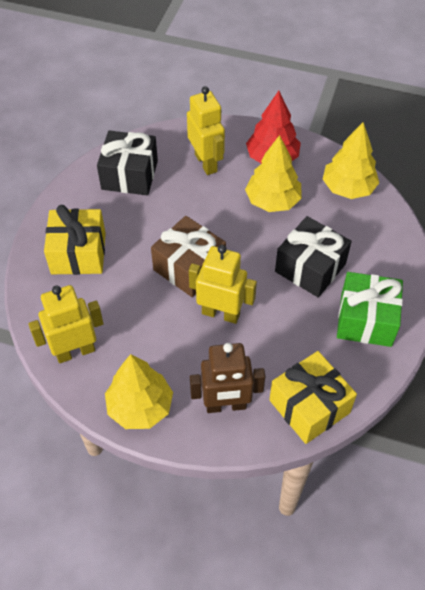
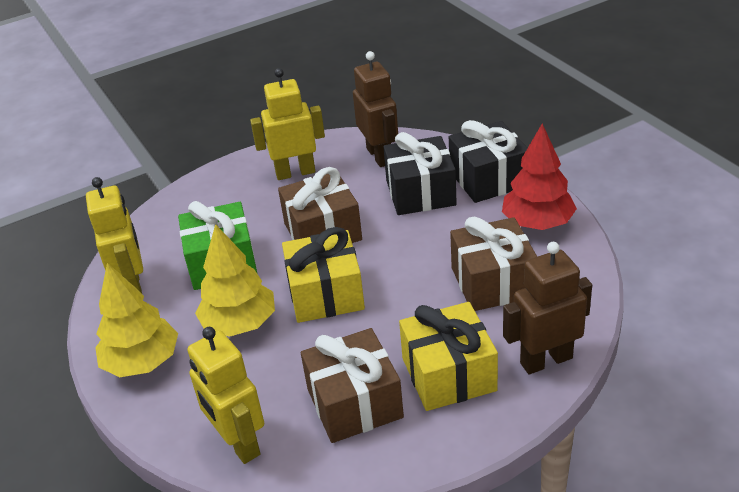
brown gift: [151,216,226,297] = 1 -> [278,167,362,243] [301,328,404,443] [450,216,537,311] = 3
brown robot: [190,343,265,413] = 1 -> [353,51,398,167] [503,242,592,374] = 2
yellow tree: [105,354,173,429] [245,135,302,212] [323,122,379,199] = 3 -> [95,263,178,377] [195,224,275,337] = 2

